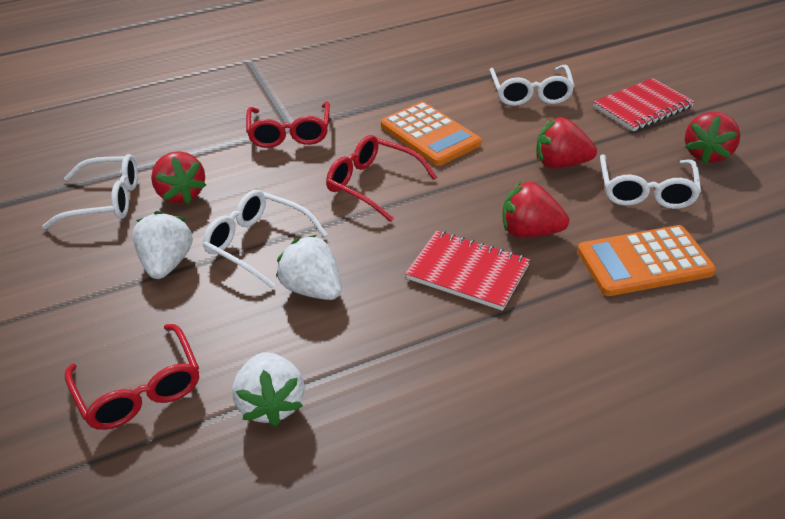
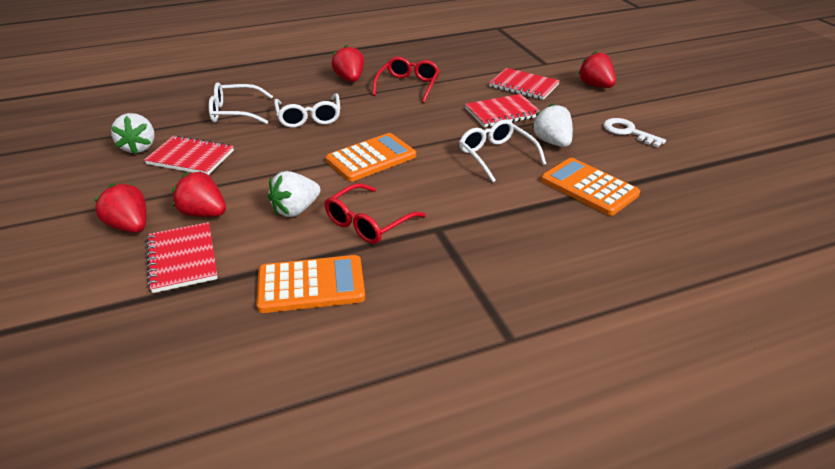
orange calculator: [381,102,481,166] [577,225,716,296] = 2 -> [256,255,365,313] [326,133,416,182] [541,158,640,216] = 3
red glasses: [65,324,199,430] [246,101,330,148] [326,135,437,222] = 3 -> [325,183,426,244] [372,57,440,103] = 2
red notebook: [405,231,530,311] [594,78,695,131] = 2 -> [144,135,234,175] [146,222,218,293] [465,94,540,127] [489,68,560,100] = 4
white glasses: [42,154,138,229] [203,190,328,288] [490,65,575,106] [600,154,701,209] = 4 -> [209,82,273,124] [274,93,340,128] [459,119,547,182] = 3
white key: none = 0 -> [603,118,666,147] = 1

